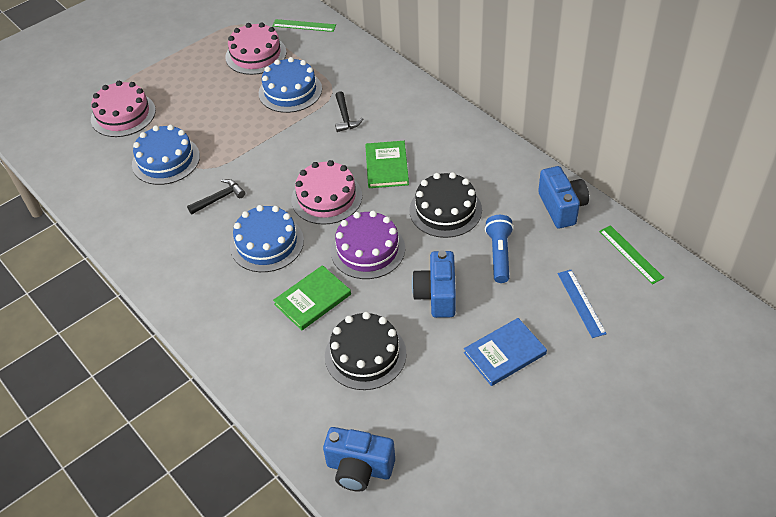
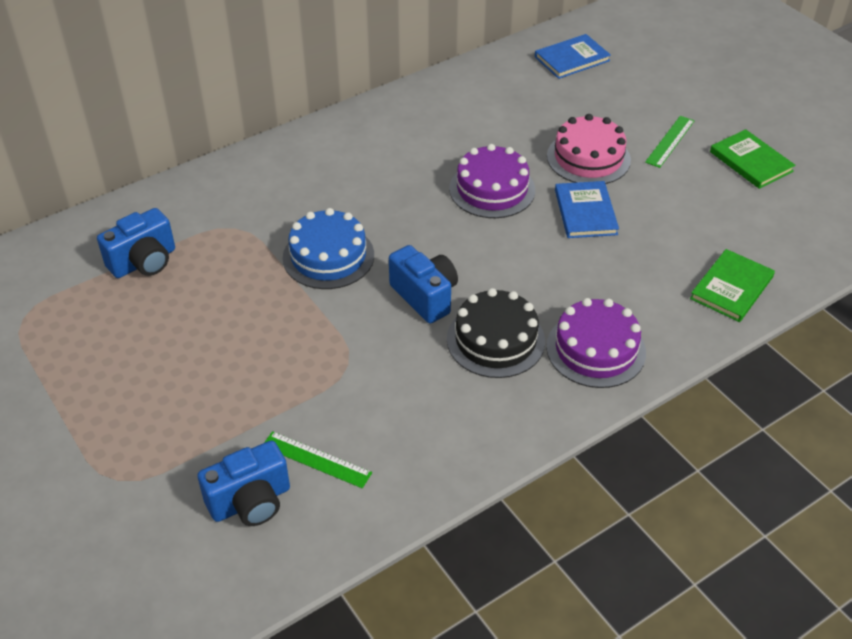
black cake: [325,312,407,390] [409,172,482,238] = 2 -> [447,288,545,378] = 1
black hammer: [187,179,245,214] [335,91,363,132] = 2 -> none = 0
blue book: [464,318,547,386] = 1 -> [535,34,611,79] [555,181,619,238] = 2
blue cake: [132,125,200,185] [230,205,304,272] [259,57,322,113] = 3 -> [283,208,374,289] = 1
blue flashlight: [485,215,514,283] = 1 -> none = 0
blue ruler: [558,270,607,338] = 1 -> none = 0
pink cake: [91,81,156,137] [225,22,286,75] [291,160,362,225] = 3 -> [547,114,631,184] = 1
purple cake: [331,211,405,279] = 1 -> [449,144,535,218] [546,298,646,388] = 2

